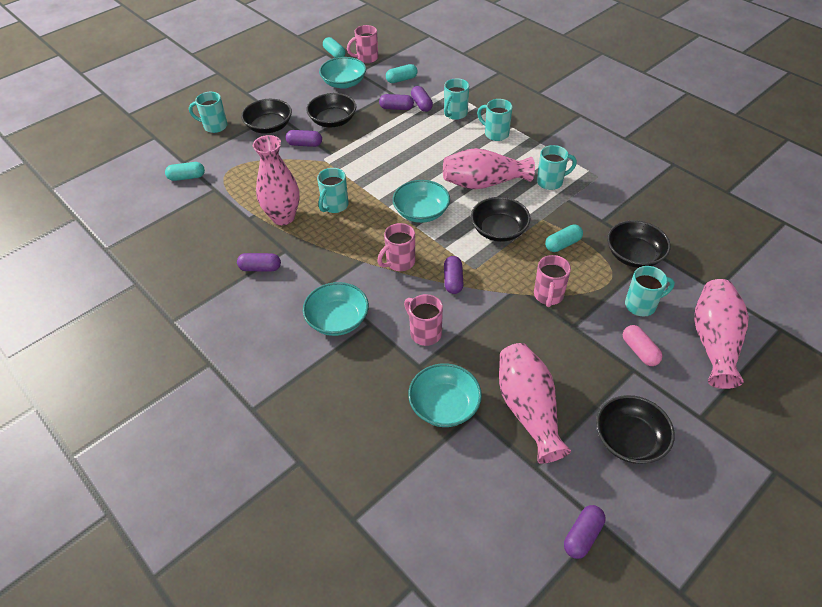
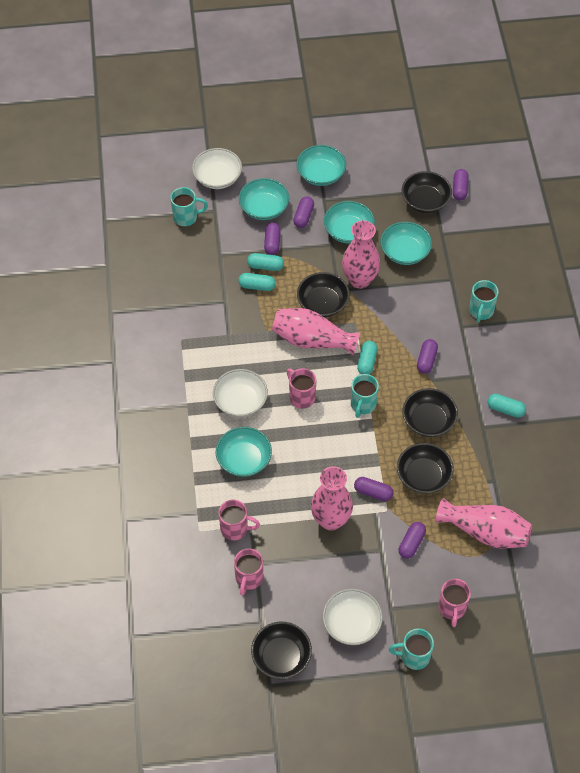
pink capsule: [623,325,662,366] = 1 -> none = 0
turquoise bowl: [303,282,369,336] [319,57,366,89] [393,180,450,223] [408,363,482,427] = 4 -> [216,427,272,477] [239,178,289,220] [296,145,346,186] [324,201,375,244] [380,222,432,265] = 5
turquoise mug: [189,92,228,133] [317,168,349,213] [444,78,469,120] [477,99,513,141] [537,145,577,190] [625,266,675,316] = 6 -> [170,187,208,226] [351,374,379,418] [389,628,434,670] [469,280,499,323] = 4
white bowl: none = 0 -> [192,148,242,189] [213,369,268,417] [323,589,383,645] = 3

